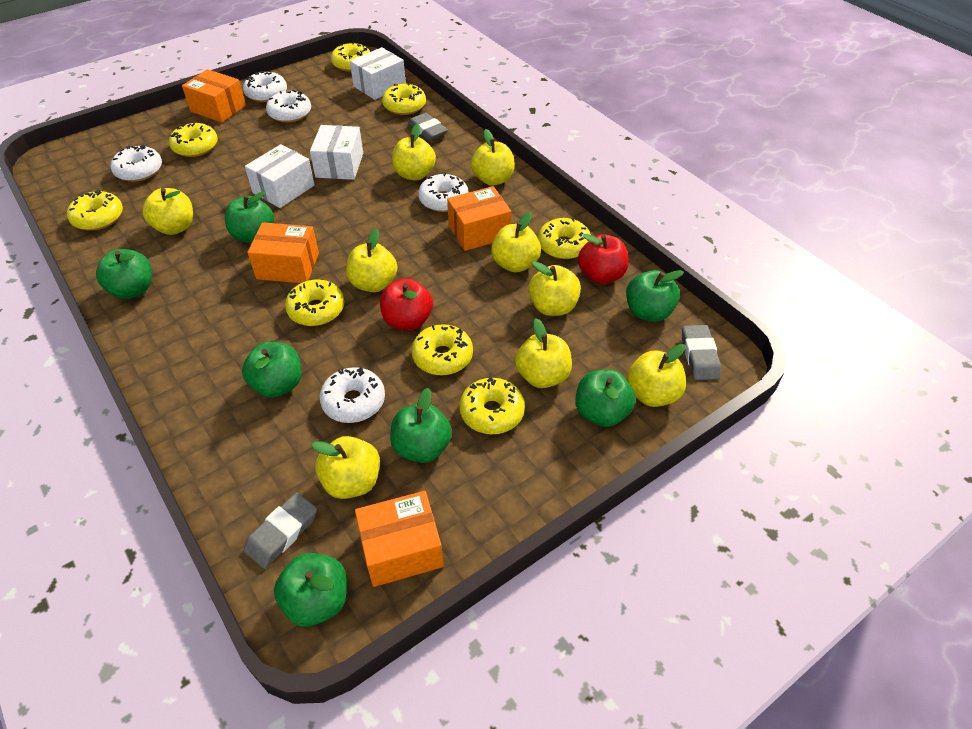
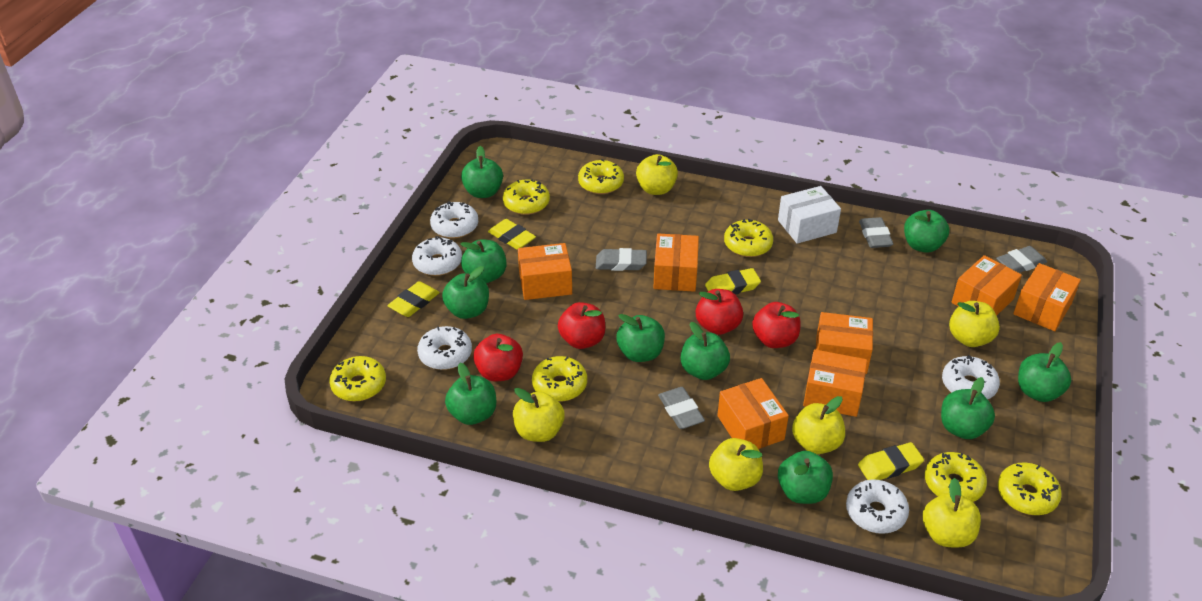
green apple: [96,249,152,299] [225,191,274,243] [242,342,301,398] [274,553,347,627] [390,388,452,463] [575,370,635,427] [626,270,684,322] = 7 -> [442,266,489,319] [445,363,496,425] [461,146,503,198] [461,240,506,283] [616,314,665,362] [680,322,730,380] [778,451,833,504] [904,210,949,253] [941,377,995,439] [1018,342,1071,402] = 10
grey eraser: [244,493,317,568] [408,113,448,140] [682,325,721,380] = 3 -> [596,248,647,271] [658,387,705,429] [859,217,893,248] [996,246,1047,273] = 4
orange box: [182,69,246,123] [247,222,319,283] [355,491,444,587] [447,186,511,251] = 4 -> [518,243,572,300] [653,233,699,292] [717,378,789,449] [803,349,867,417] [815,312,873,374] [951,255,1022,316] [1013,263,1081,331] = 7
red apple: [380,278,433,330] [578,234,629,284] = 2 -> [473,334,523,381] [558,302,605,349] [696,289,743,335] [752,302,800,348] = 4
white box: [245,144,315,208] [310,125,363,180] [350,47,406,100] = 3 -> [778,186,841,244] = 1
yellow apple: [142,188,193,235] [311,436,380,499] [346,228,398,292] [392,124,436,181] [471,129,515,186] [491,212,541,273] [515,319,572,388] [528,261,581,316] [627,344,686,407] = 9 -> [513,388,565,442] [636,154,678,195] [709,438,763,491] [792,396,845,454] [923,478,981,548] [949,301,1000,347] = 6
yellow donut: [67,190,123,231] [169,123,218,157] [285,280,344,326] [331,42,370,72] [382,83,426,115] [412,324,473,375] [459,377,525,434] [538,218,591,259] = 8 -> [329,356,386,402] [503,179,550,215] [532,356,587,402] [578,159,624,194] [724,219,773,257] [925,452,987,502] [998,463,1062,515] = 7
yellow eraser: none = 0 -> [387,281,440,317] [488,219,536,250] [705,268,761,295] [858,442,924,480] = 4

